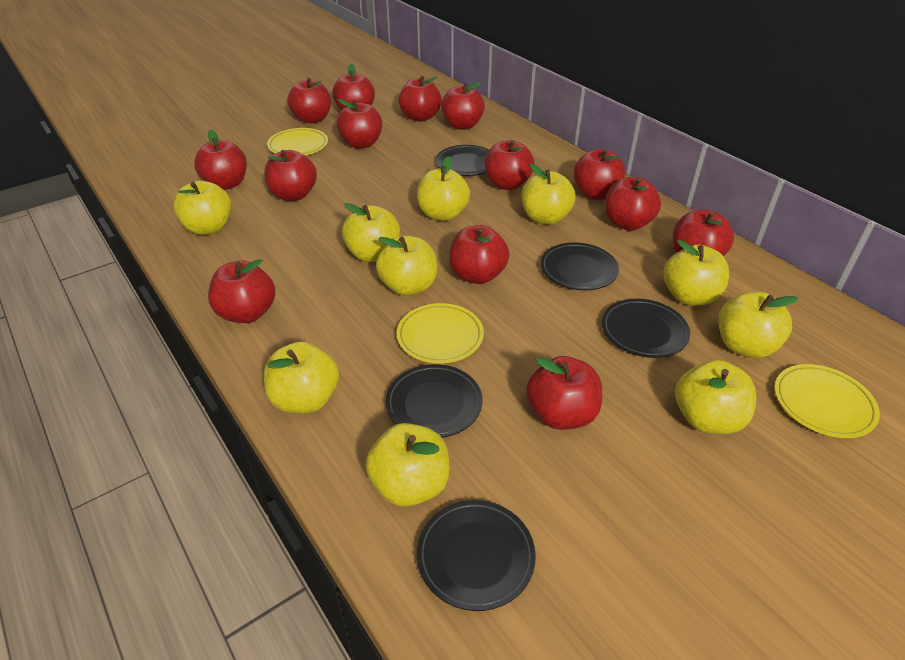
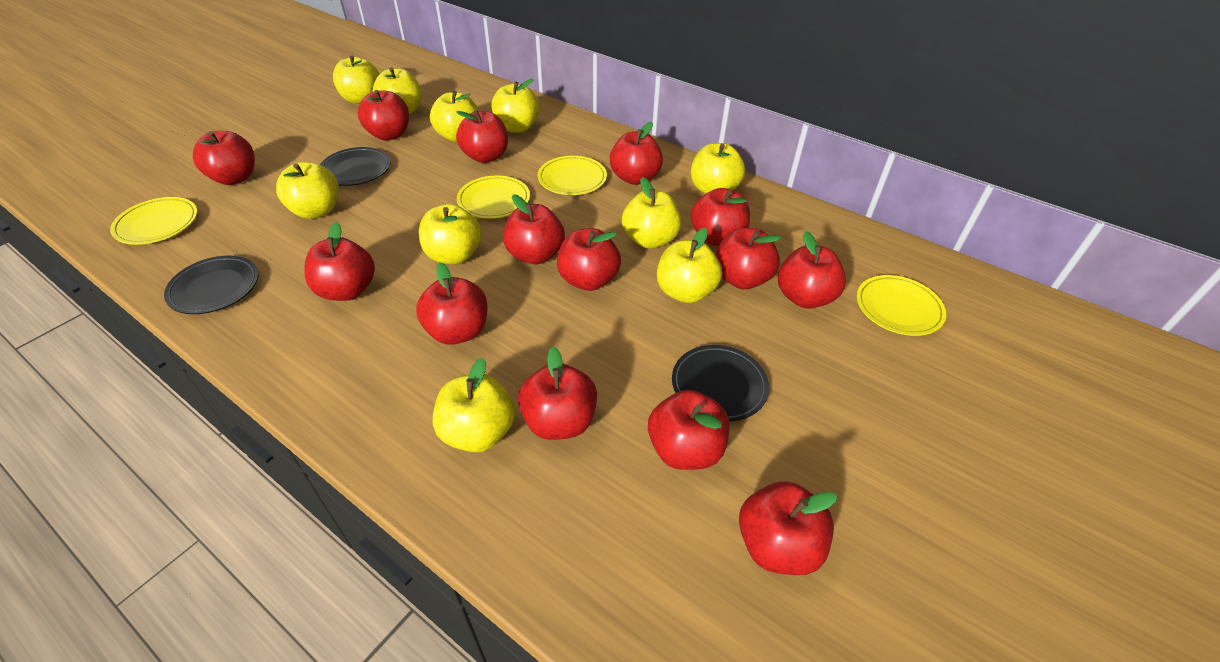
black plate: [385,364,482,438] [417,500,536,611] [436,145,489,176] [540,242,619,290] [602,299,690,358] = 5 -> [164,255,259,314] [320,147,390,186] [672,345,769,422] = 3
yellow plate: [267,128,328,155] [397,303,484,363] [775,364,880,438] = 3 -> [110,197,198,245] [457,175,530,219] [538,156,607,195] [857,275,946,336] = 4

